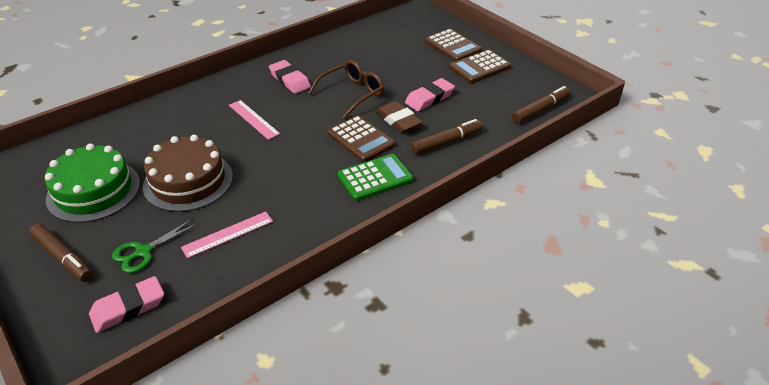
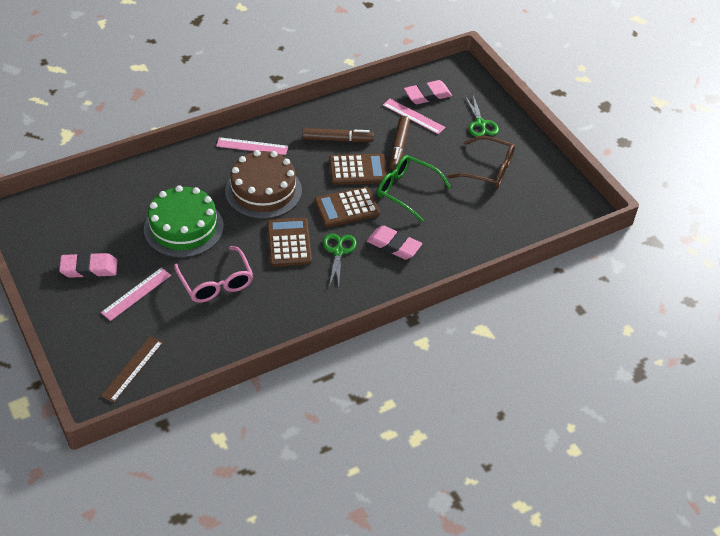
brown eraser: [376,101,423,133] = 1 -> none = 0
brown marker: [29,224,93,282] [410,119,483,155] [512,86,570,123] = 3 -> [302,128,374,142] [389,116,410,170] = 2
brown ruler: none = 0 -> [101,336,163,403] = 1
green calculator: [337,154,413,201] = 1 -> none = 0
green glasses: none = 0 -> [377,155,451,222] = 1
green scissors: [112,218,198,273] = 1 -> [323,233,357,287] [465,95,499,137] = 2
pink glasses: none = 0 -> [174,246,253,303] = 1
pink ruler: [181,211,273,258] [229,100,280,140] = 2 -> [101,268,171,321] [216,137,288,155] [383,99,446,134] = 3

